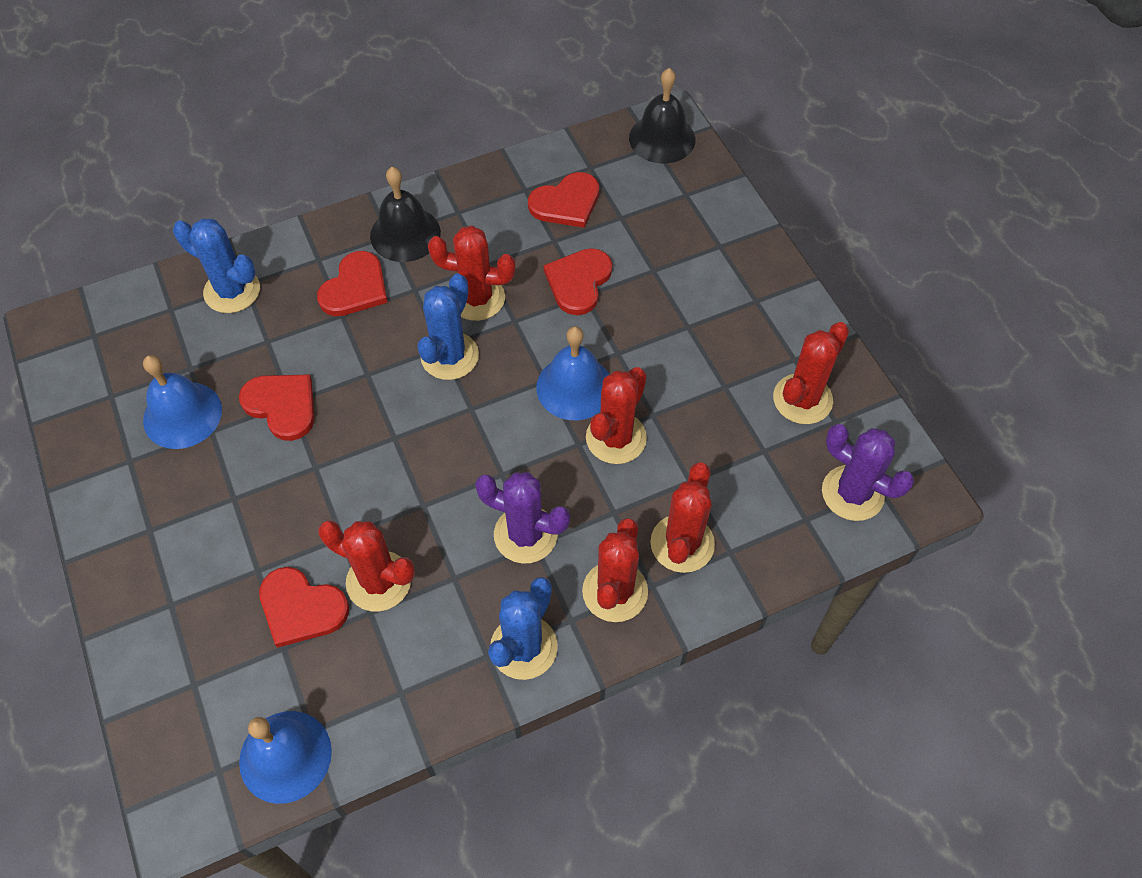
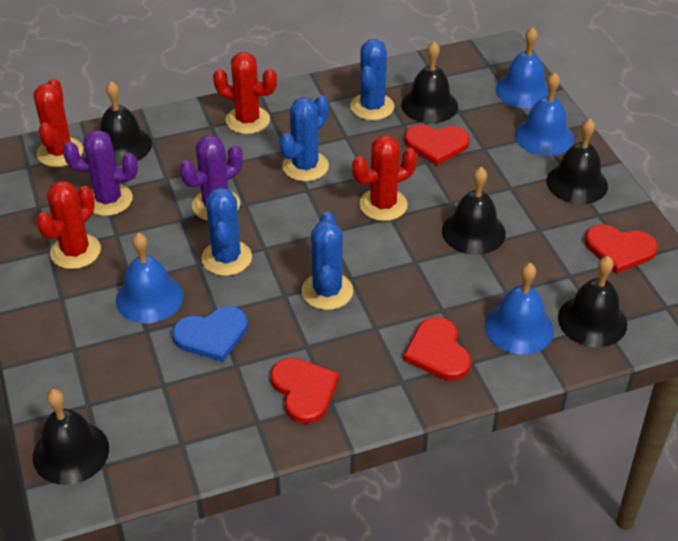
black bell: [370,167,441,262] [629,68,695,164] = 2 -> [33,389,109,485] [100,81,152,165] [401,41,458,123] [442,167,506,255] [546,119,608,204] [558,256,627,347] = 6
blue bell: [143,355,222,449] [239,711,332,804] [536,326,609,420] = 3 -> [116,233,183,323] [484,263,554,354] [496,27,548,108] [515,72,574,156] = 4
blue cactus: [173,218,260,313] [417,274,479,380] [488,577,558,680] = 3 -> [201,187,252,276] [279,95,329,181] [301,212,353,310] [350,39,394,120] = 4
blue heart: none = 0 -> [172,306,248,362] = 1
red cactus: [318,520,415,612] [428,226,516,321] [582,518,648,622] [586,367,647,464] [650,462,715,573] [773,322,849,424] = 6 -> [33,78,83,167] [36,181,101,269] [213,52,277,134] [352,135,417,221] = 4
red heart: [239,374,314,441] [259,567,349,648] [317,251,388,316] [528,172,599,228] [544,248,612,315] = 5 -> [270,358,339,424] [403,317,471,380] [404,125,470,165] [585,225,658,273] = 4

